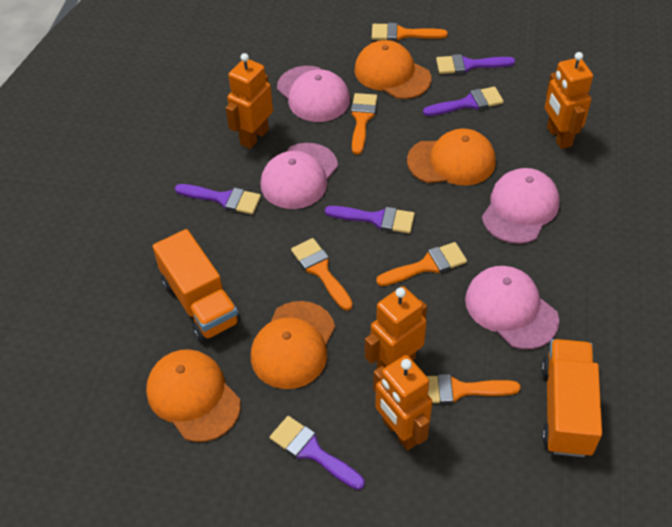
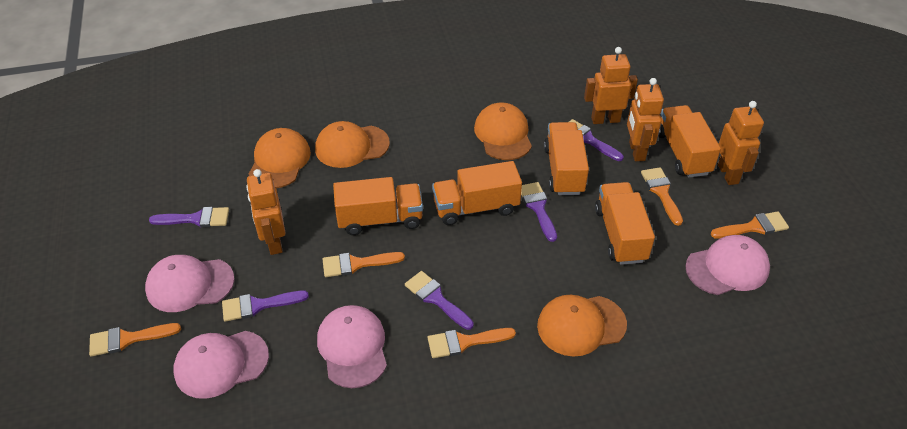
orange truck: [152,229,241,342] [541,339,602,457] = 2 -> [333,177,423,235] [432,161,522,225] [544,122,589,195] [595,182,655,265] [658,105,721,178] = 5

